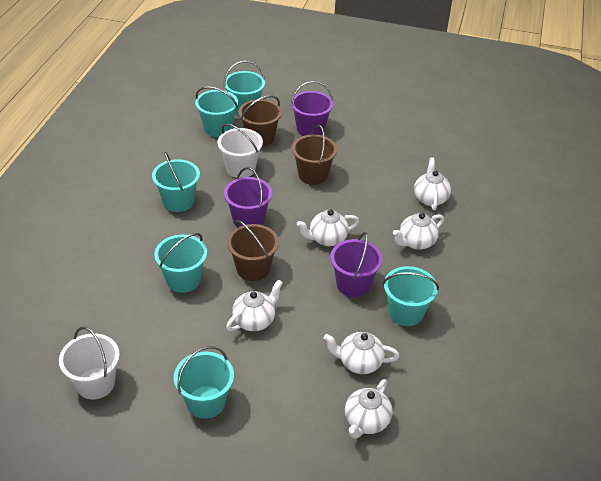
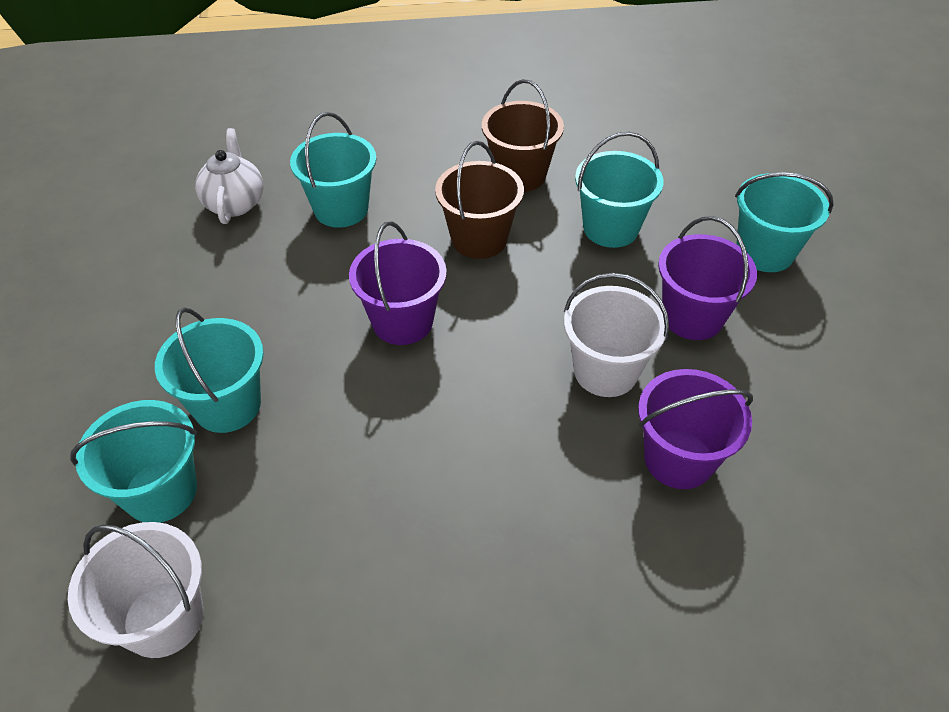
brown bucket: [227,220,279,281] [239,95,282,147] [292,125,337,185] = 3 -> [435,141,524,259] [482,79,564,192] = 2
turquoise bucket: [152,152,200,212] [154,233,207,293] [174,346,234,419] [195,87,238,137] [224,61,265,116] [383,266,439,326] = 6 -> [70,400,197,523] [155,307,264,433] [290,112,377,228] [575,132,664,248] [735,172,834,272] = 5
white teapot: [226,280,283,331] [297,209,359,246] [324,332,399,374] [345,379,393,439] [393,213,444,250] [414,157,451,210] = 6 -> [195,128,263,224] = 1

